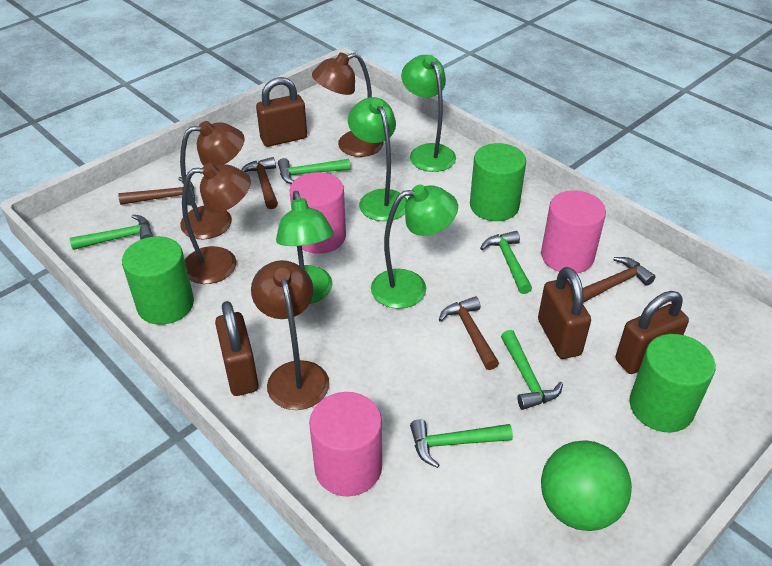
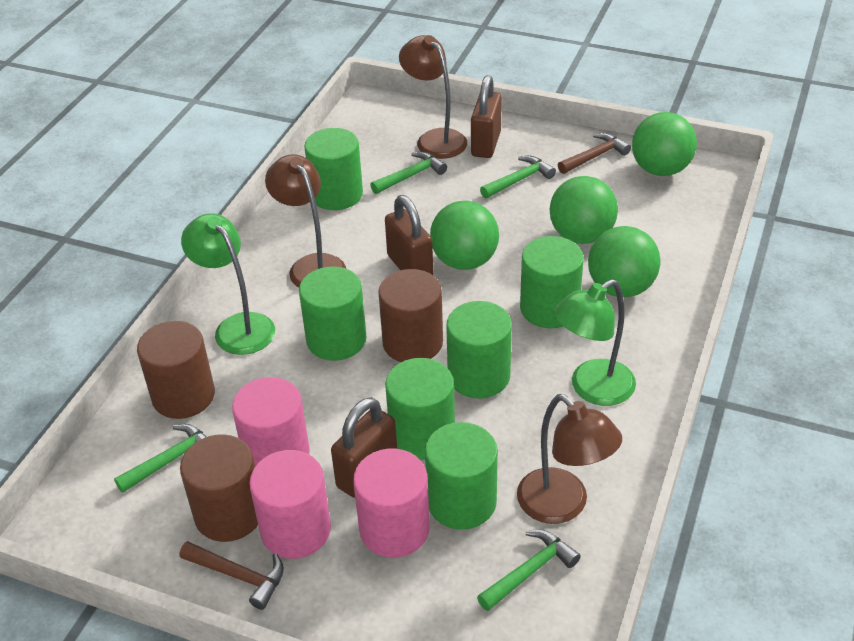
brown cylinder: none = 0 -> [137,321,215,419] [180,434,258,542] [378,269,443,362] = 3
brown hammer: [118,177,195,205] [241,157,278,209] [439,296,499,370] [583,257,655,303] = 4 -> [180,541,284,610] [558,133,631,174] = 2
brown lamp: [180,121,245,240] [182,163,251,284] [251,260,329,410] [312,53,384,157] = 4 -> [265,154,346,288] [399,35,467,159] [517,394,622,524] = 3
brown padlock: [215,301,259,396] [256,77,307,147] [538,267,591,359] [615,291,689,374] = 4 -> [331,397,397,498] [385,195,433,275] [471,75,502,158] = 3
green ball: [541,440,632,531] = 1 -> [430,201,499,270] [550,176,618,244] [588,226,660,297] [632,112,697,176] = 4
green cylinder: [122,236,194,325] [470,143,526,221] [629,334,715,432] = 3 -> [299,266,366,361] [304,128,363,210] [385,358,455,460] [425,422,498,530] [446,301,512,398] [520,236,584,328] = 6
green hammer: [70,215,153,250] [278,158,351,184] [410,419,513,468] [480,231,532,294] [501,330,563,410] = 5 -> [114,424,207,493] [370,152,447,194] [477,529,581,611] [480,156,556,198] = 4
green lamp: [276,191,334,304] [348,97,407,221] [371,185,458,309] [401,55,456,172] = 4 -> [181,213,275,355] [554,279,636,406] = 2

